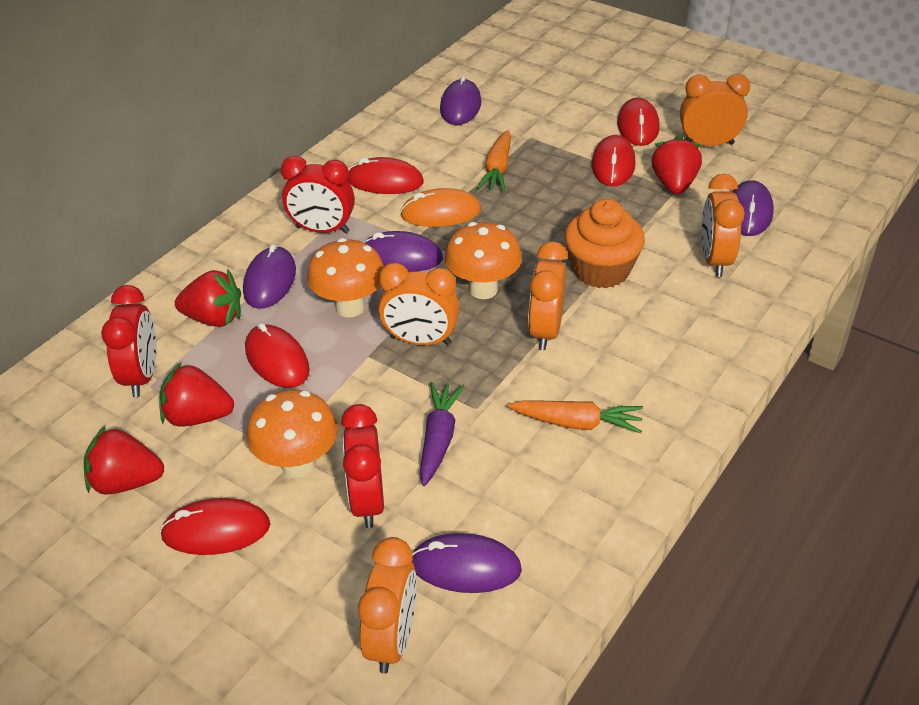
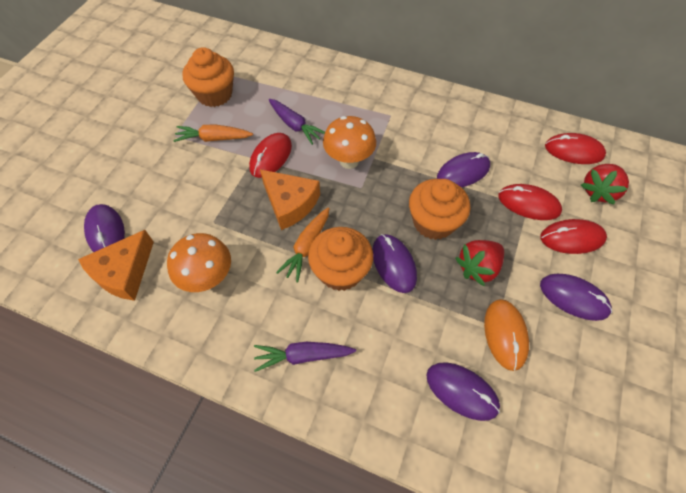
orange cheese: none = 0 -> [78,230,154,301] [260,169,320,230] = 2
orange clock: [358,537,417,674] [378,263,459,345] [528,241,568,350] [680,74,750,146] [702,174,745,277] = 5 -> none = 0
orange cupcake: [564,199,645,288] = 1 -> [182,47,234,107] [308,227,373,291] [409,179,470,240] = 3
orange mushroom: [247,390,338,478] [307,238,384,317] [445,222,522,299] = 3 -> [167,233,231,292] [323,116,376,169] = 2
purple carrot: [420,382,465,486] = 1 -> [254,342,356,372] [269,99,325,145] = 2
red clock: [101,285,156,397] [281,156,355,233] [341,404,384,528] = 3 -> none = 0
red mouse: [160,498,270,555] [245,323,310,388] [348,157,424,194] [592,135,636,186] [617,97,660,146] = 5 -> [249,133,292,178] [498,184,562,220] [540,219,607,254] [545,133,606,164] = 4
red strawberry: [84,425,164,495] [159,362,234,427] [175,270,241,327] [652,135,702,194] = 4 -> [455,240,504,286] [581,164,629,204] = 2

